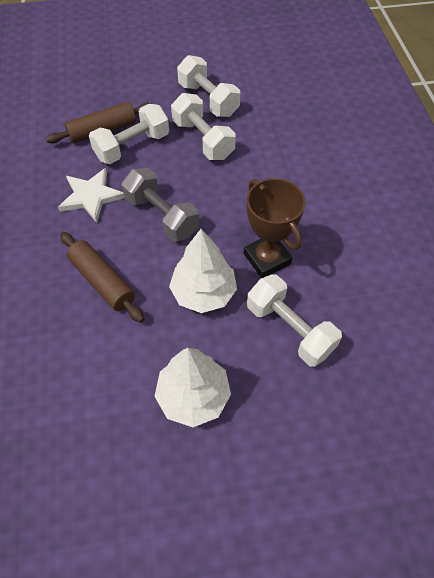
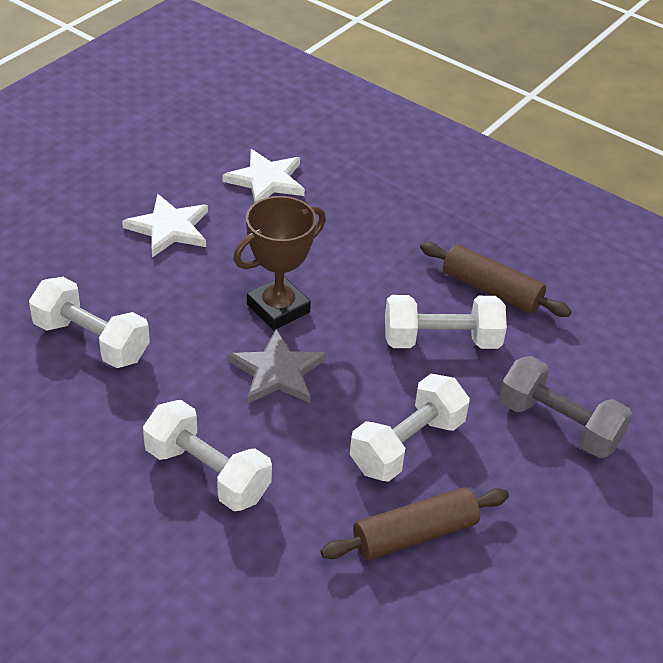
grey star: none = 0 -> [228,329,326,404] = 1
white star: [58,168,125,223] = 1 -> [122,194,208,257] [223,149,305,202] = 2
white tree: [154,348,231,427] [169,229,237,313] = 2 -> none = 0

